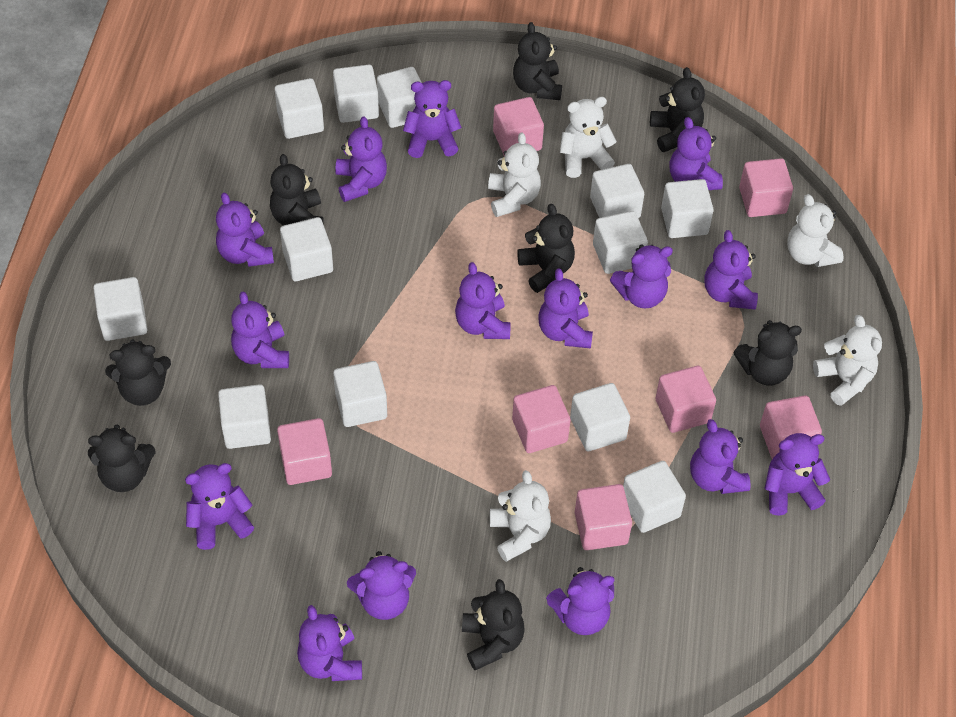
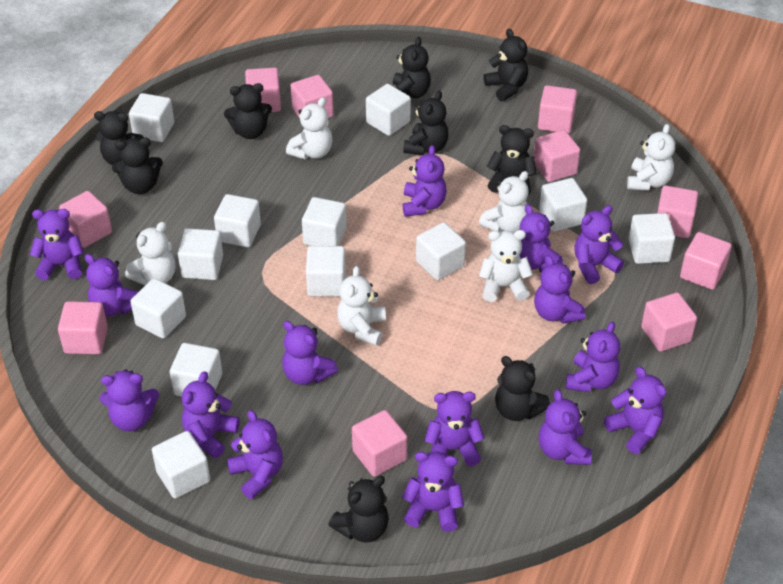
black teddy bear: [88,425,155,492] [105,340,171,406] [270,154,324,225] [462,579,525,670] [513,22,562,100] [517,204,575,293] [650,67,705,152] [733,320,802,386] = 8 -> [94,111,144,165] [112,138,163,194] [224,83,272,139] [328,476,389,543] [393,37,431,98] [403,91,449,155] [483,29,528,101] [487,125,537,195] [495,356,550,421] = 9
pink cube: [277,418,332,485] [493,97,544,157] [512,385,571,453] [575,484,632,550] [656,366,716,433] [739,158,793,217] [760,396,822,459] = 7 -> [58,301,108,354] [59,191,112,248] [245,68,281,112] [290,75,334,118] [352,410,407,477] [534,130,580,182] [538,85,577,133] [641,292,697,352] [657,186,698,238] [680,232,732,290] = 10
white teddy bear: [488,133,541,217] [490,470,551,562] [560,97,617,178] [787,194,844,267] [813,315,882,406] = 5 -> [125,222,176,285] [286,97,332,160] [337,266,386,346] [479,171,529,233] [479,230,533,302] [627,124,675,191] = 6

